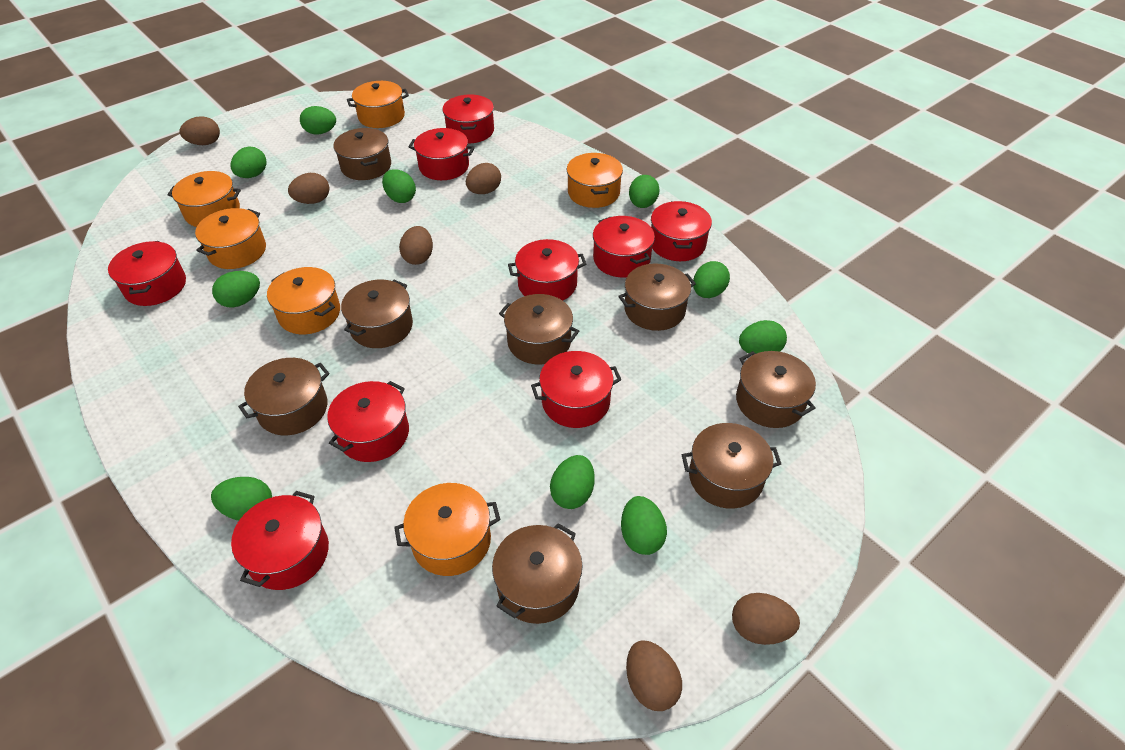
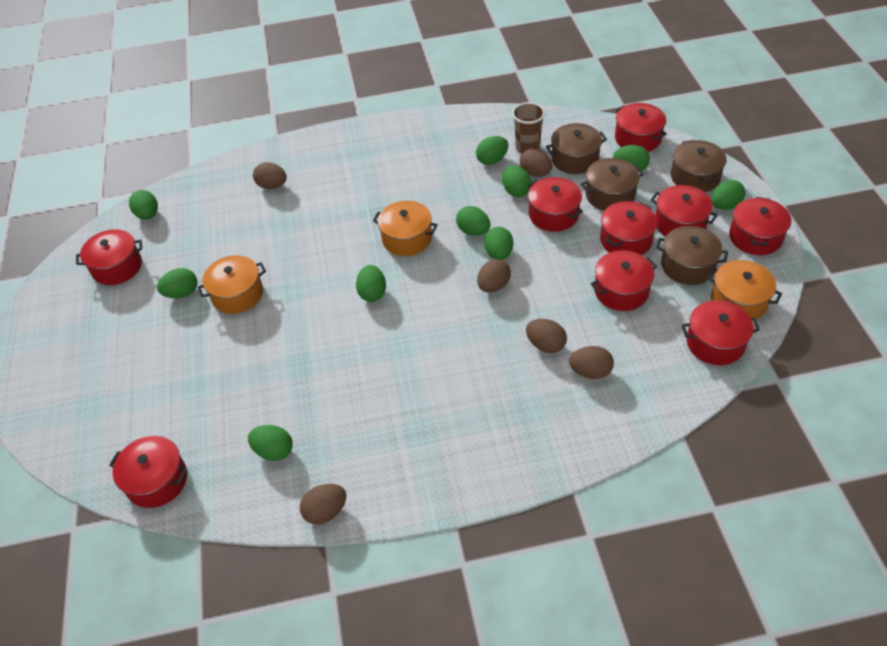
brown cup: none = 0 -> [512,102,545,154] = 1
brown pot: [238,358,330,435] [333,128,391,180] [341,280,413,348] [492,523,583,624] [499,294,579,364] [618,264,696,331] [682,423,781,509] [736,351,816,428] = 8 -> [546,123,607,174] [581,158,644,211] [656,226,728,285] [671,140,727,192] = 4
orange pot: [167,171,241,227] [195,208,266,269] [267,267,340,334] [347,81,409,128] [394,483,501,576] [567,153,623,208] = 6 -> [197,255,266,314] [373,201,438,256] [707,260,782,321] = 3

